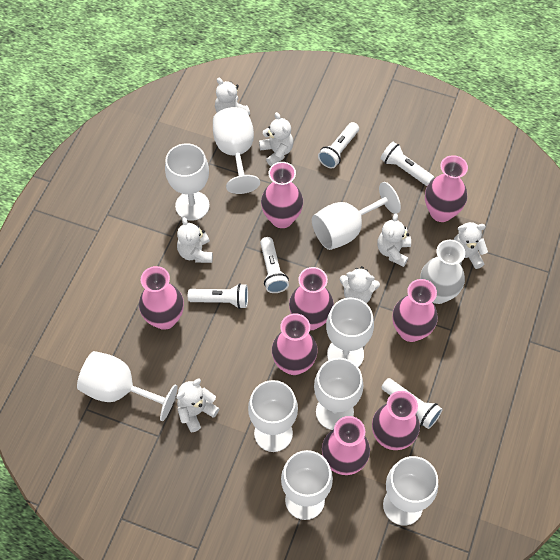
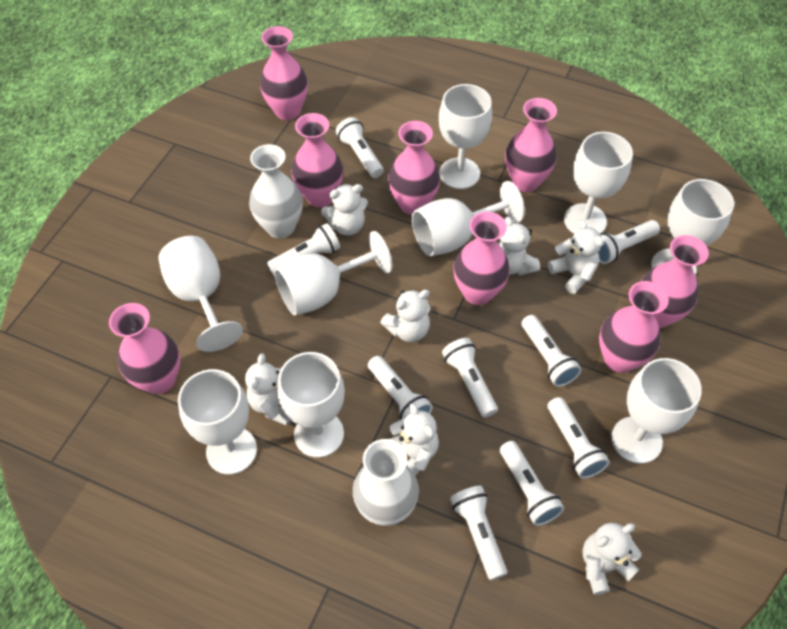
white flashlight: [188,283,248,309] [260,237,289,293] [318,122,359,168] [381,142,434,186] [381,378,443,429] = 5 -> [267,223,340,275] [336,117,384,178] [368,356,433,420] [442,338,498,418] [450,486,507,580] [500,441,564,526] [521,315,582,387] [548,397,610,479] [598,220,660,264] = 9
white vase: [420,240,465,304] = 1 -> [249,144,303,239] [353,439,419,526] = 2

